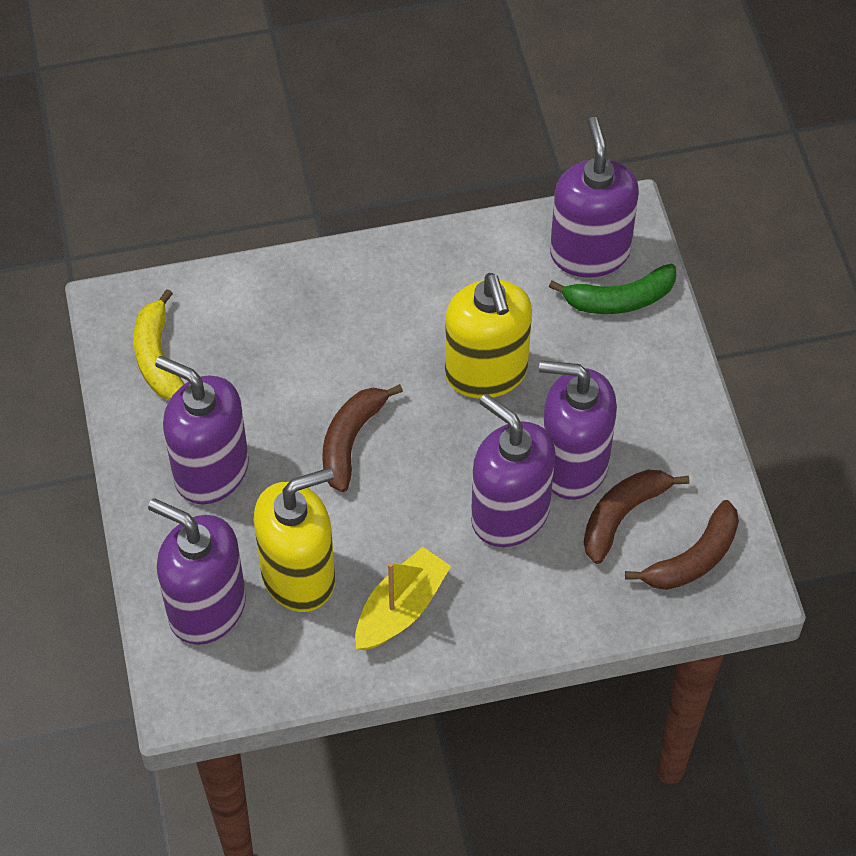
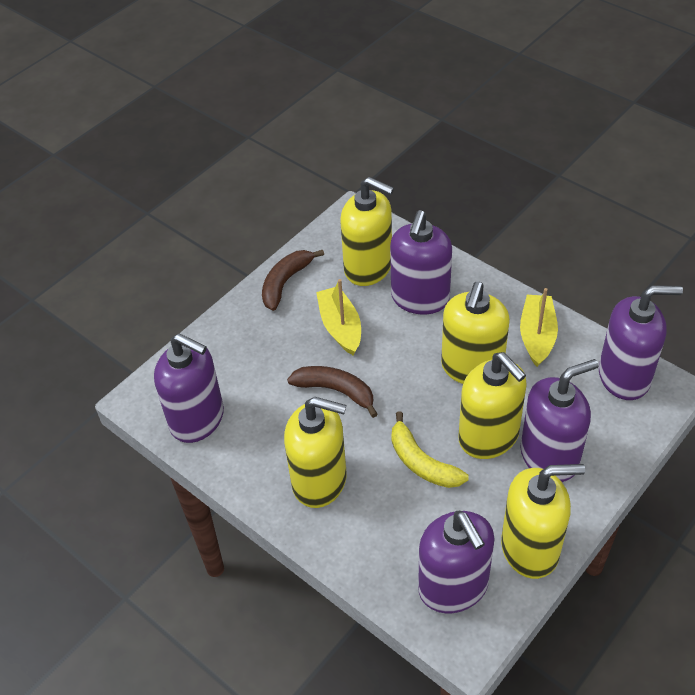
brown banana: [322,384,403,492] [584,470,689,564] [625,500,739,590] = 3 -> [262,250,324,311] [287,366,378,418] = 2
green banana: [549,264,676,314] = 1 -> none = 0
yellow boat: [355,547,451,650] = 1 -> [316,279,361,355] [520,288,558,367] = 2
yellow soap dispenser: [254,468,335,612] [445,273,532,399] = 2 -> [284,397,347,508] [341,177,394,286] [441,282,510,384] [458,352,527,459] [501,464,585,579] = 5

